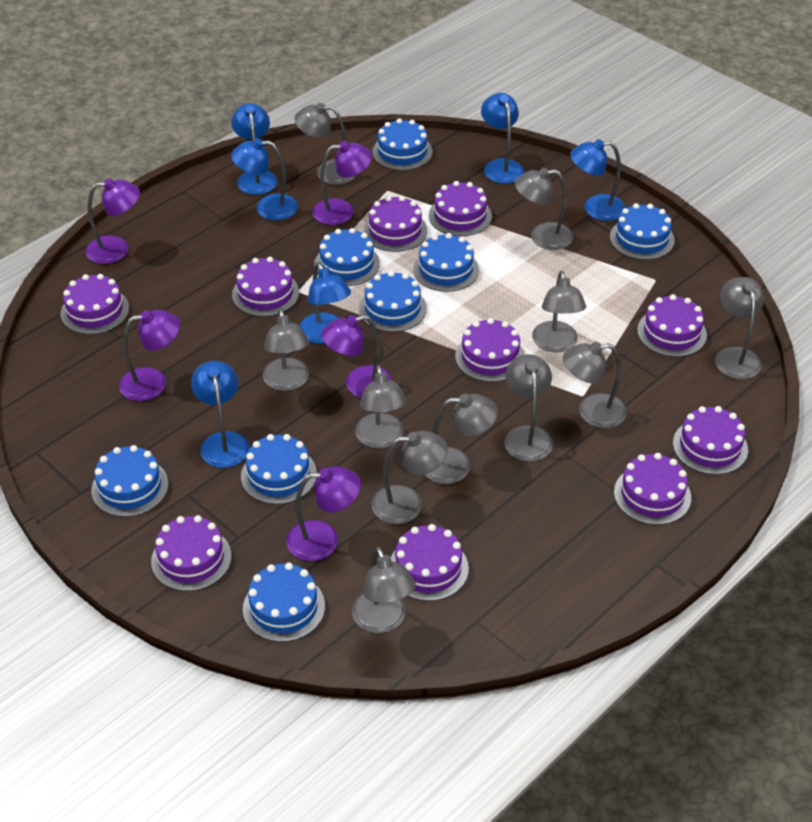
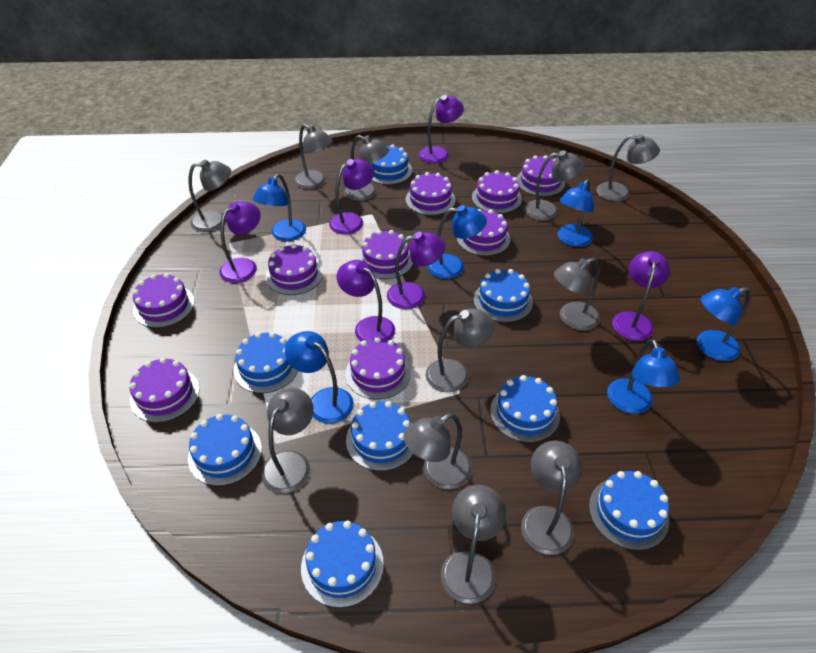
purple cake: [61,274,129,334] [151,515,232,591] [232,257,299,317] [364,196,427,252] [391,524,469,601] [429,181,492,236] [455,318,525,382] [614,453,691,525] [637,294,707,357] [673,406,748,475] = 10 -> [129,357,200,423] [133,273,195,328] [266,244,323,295] [345,337,411,399] [358,230,413,279] [406,172,456,215] [457,209,510,256] [472,170,522,214] [517,155,565,196] = 9
purple lamp: [85,178,140,264] [119,310,180,401] [286,466,361,561] [312,141,372,225] [321,315,393,398] = 5 -> [219,201,261,283] [329,159,374,234] [337,260,395,341] [387,232,445,309] [419,95,464,163] [612,251,670,341] = 6

